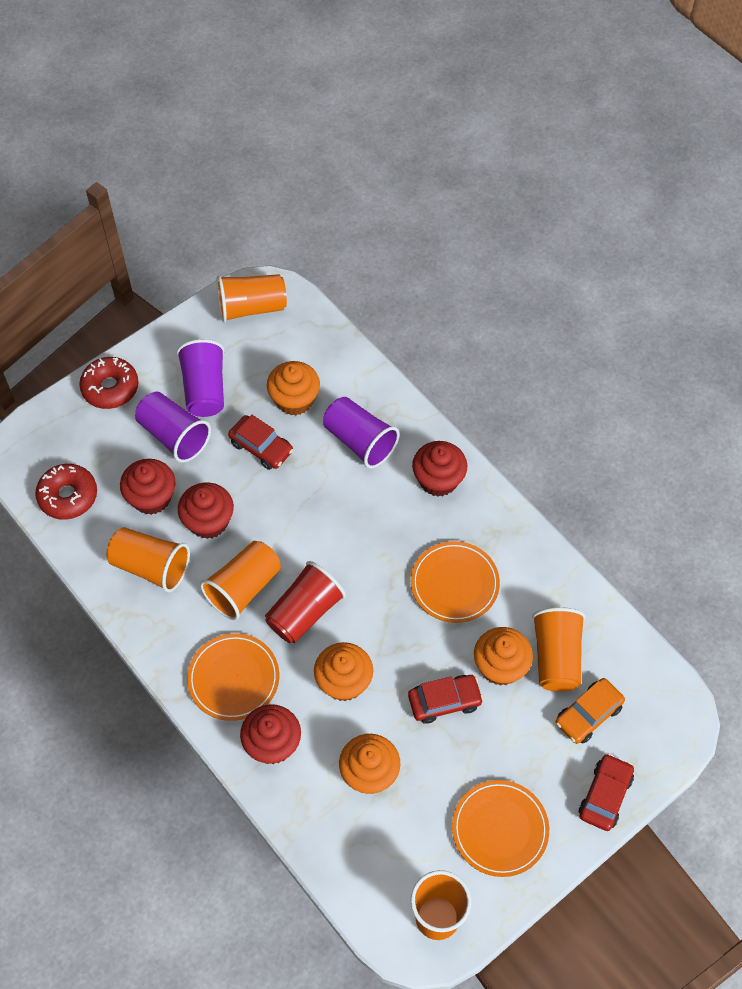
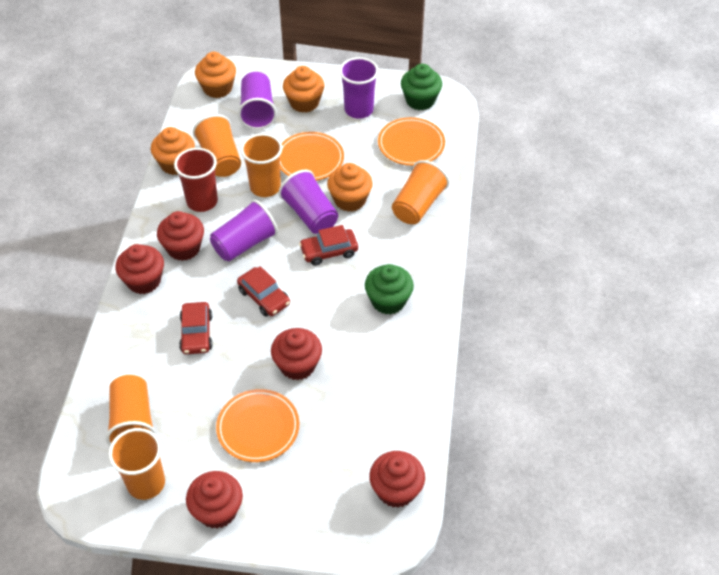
green cupcake: none = 0 -> [365,264,414,315] [401,64,442,111] = 2
orange car: [556,678,625,744] = 1 -> none = 0
purple cup: [135,392,211,463] [176,339,225,417] [323,397,400,469] = 3 -> [210,200,278,261] [238,72,277,130] [279,170,338,234] [339,57,379,119] = 4
red cupcake: [120,459,175,515] [178,482,234,539] [240,704,301,764] [412,441,467,497] = 4 -> [115,244,164,294] [157,211,204,261] [186,471,243,529] [271,328,322,380] [369,451,425,508] = 5
red donut: [35,464,97,520] [79,357,139,409] = 2 -> none = 0

